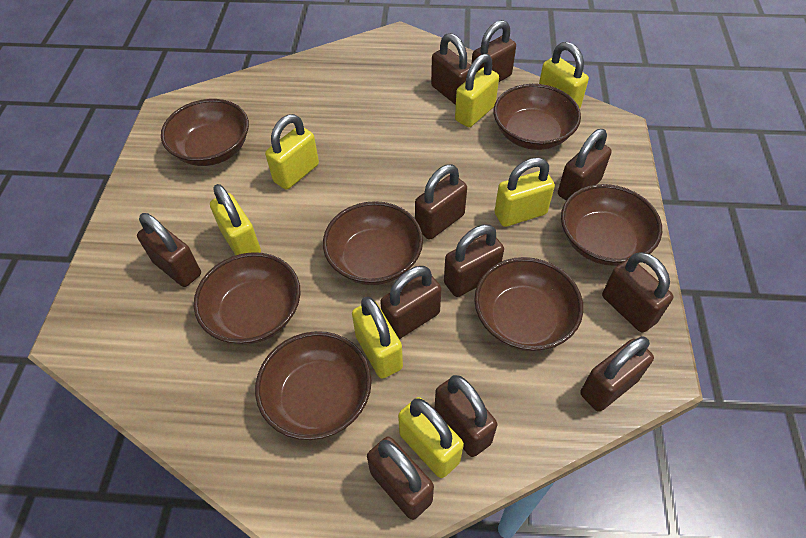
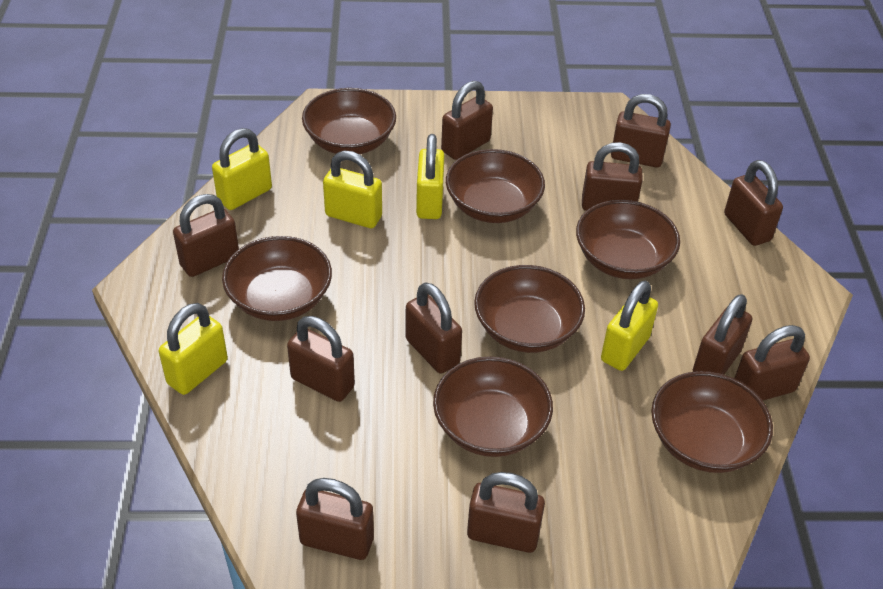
yellow padlock: [210,184,261,255] [265,114,319,190] [352,297,403,379] [398,397,464,478] [455,54,499,127] [495,157,555,227] [539,42,589,109] = 7 -> [159,303,228,395] [212,128,272,210] [323,151,382,228] [416,134,445,219] [601,280,658,371] = 5

